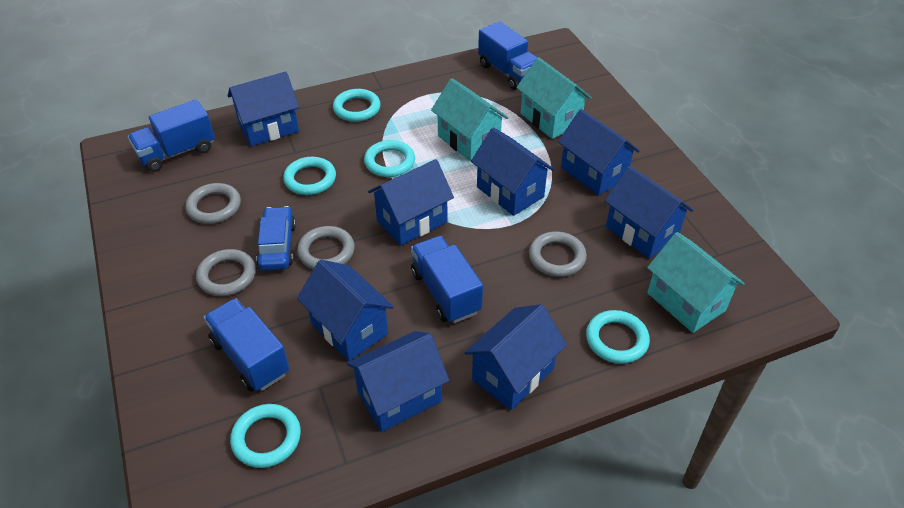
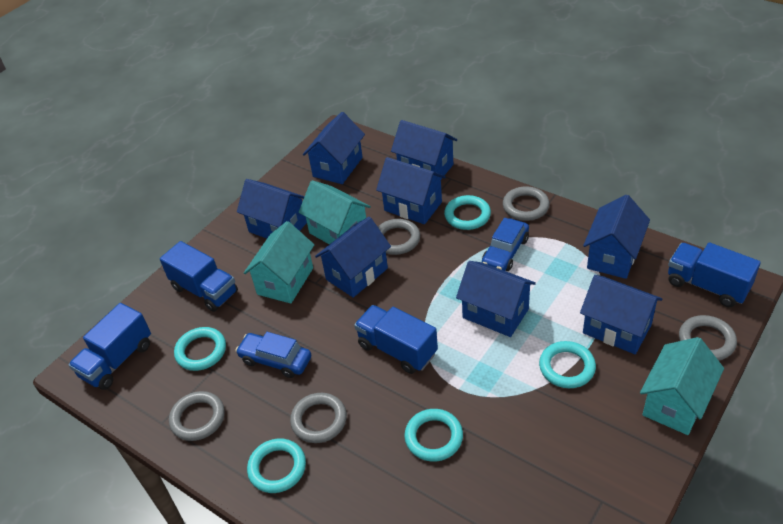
blue car: [256,206,296,270] = 1 -> [235,332,311,378] [482,218,529,271] = 2
grey ring: [186,183,241,224] [196,249,256,296] [297,226,355,269] [529,232,587,277] = 4 -> [169,391,225,441] [290,393,347,443] [378,219,420,255] [503,186,550,221] [679,315,737,361] = 5

